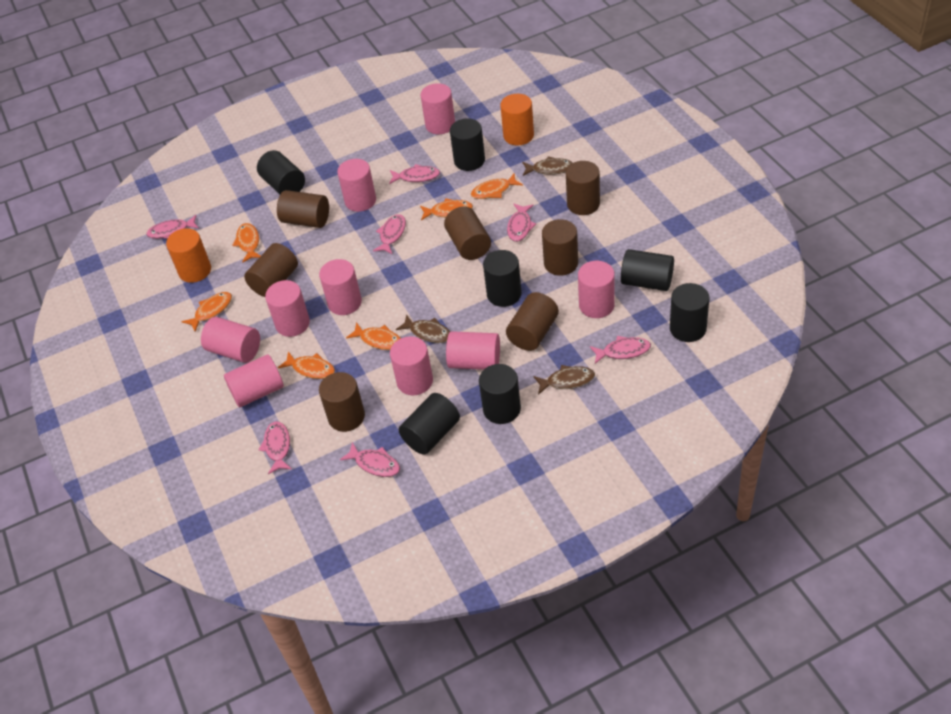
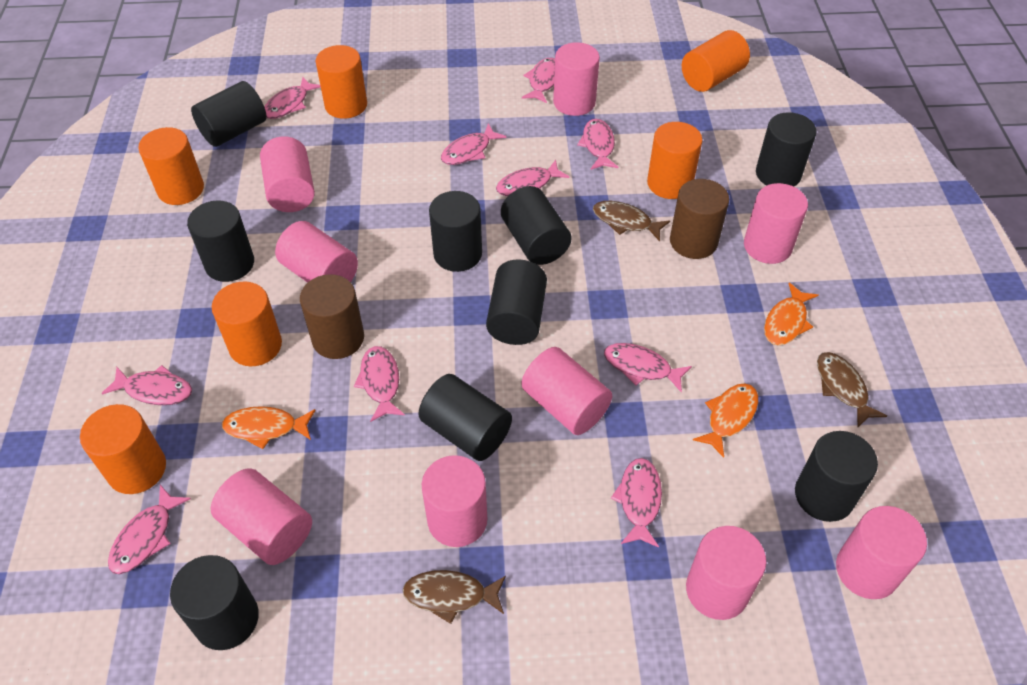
black cylinder: [257,150,305,194] [399,393,460,455] [450,118,485,171] [479,364,521,424] [483,250,522,307] [621,249,674,291] [670,283,710,342] = 7 -> [170,555,259,650] [187,200,254,282] [191,81,267,147] [419,374,512,461] [429,191,482,272] [486,259,547,345] [501,186,572,265] [756,112,816,187] [795,431,878,522] = 9
brown cylinder: [244,243,298,297] [277,190,329,228] [319,372,365,432] [444,206,491,260] [506,292,559,351] [542,219,578,276] [566,161,600,215] = 7 -> [300,274,364,359] [670,179,729,259] = 2
orange cylinder: [166,228,211,283] [500,94,534,146] = 2 -> [80,404,166,494] [138,127,204,205] [212,281,282,366] [316,45,367,119] [647,122,703,199] [682,30,750,92] = 6
orange fish: [181,292,232,332] [232,223,260,263] [278,351,335,379] [346,322,401,350] [420,198,473,220] [471,174,523,199] = 6 -> [222,406,316,449] [693,383,758,458] [764,282,818,346] = 3
pink fish: [146,215,199,239] [259,422,292,474] [340,442,400,477] [373,214,406,254] [389,164,440,184] [507,204,536,242] [590,336,651,364] = 7 -> [101,365,192,405] [108,485,191,574] [265,77,321,119] [354,346,405,422] [441,123,506,165] [496,160,569,196] [522,58,555,103] [577,119,618,170] [604,343,692,393] [611,458,662,548] = 10

